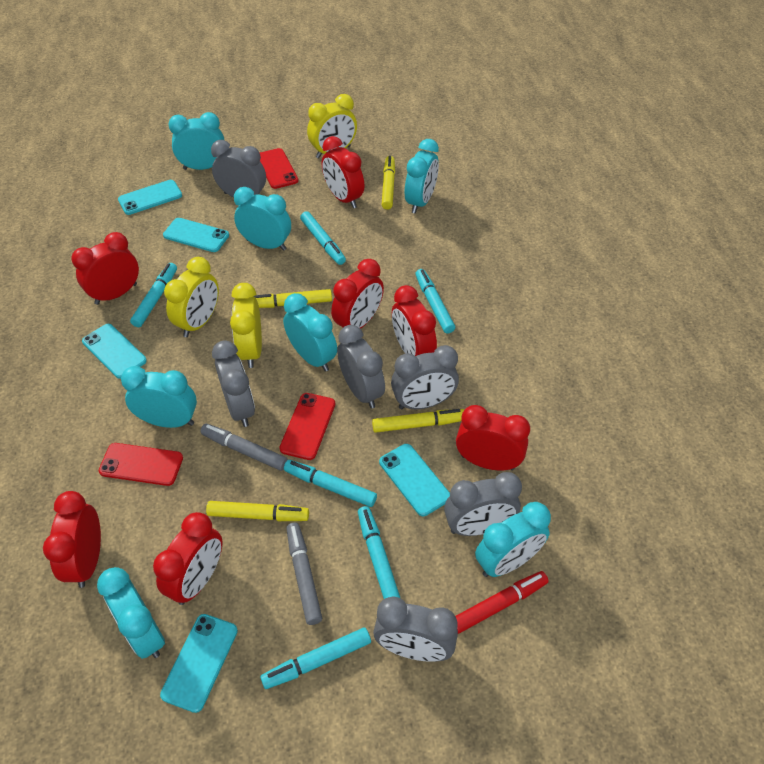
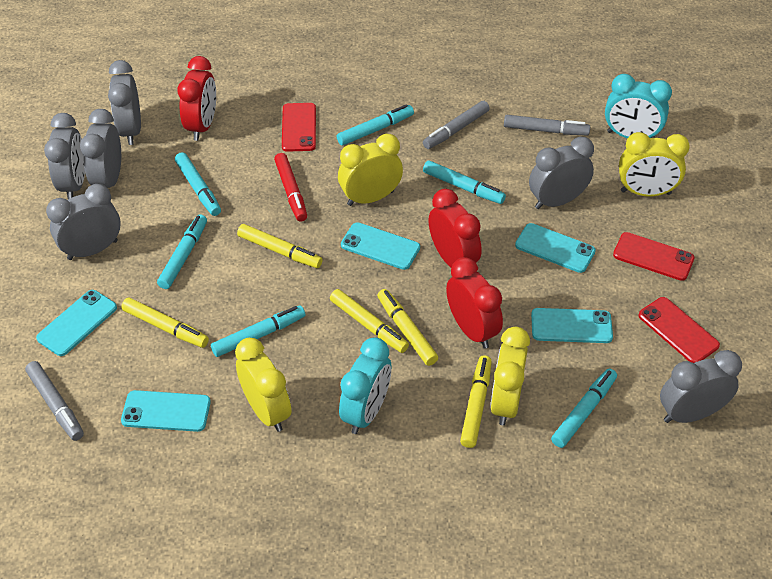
grey marker: [200,424,288,471] [286,523,322,625] = 2 -> [25,361,84,441] [423,101,490,149] [504,115,590,136] = 3
red clock: [43,491,101,588] [71,232,139,305] [153,512,222,605] [322,136,365,209] [331,259,384,329] [392,285,437,356] [456,405,530,471] = 7 -> [177,56,216,141] [429,189,482,267] [446,257,503,349] = 3
turquoise clock: [97,567,165,659] [121,366,197,428] [168,112,224,170] [234,187,291,251] [283,293,337,372] [405,139,439,214] [475,502,551,577] = 7 -> [339,337,391,434] [605,74,672,138] = 2
yellow clock: [164,257,219,337] [230,283,262,368] [307,94,357,158] = 3 -> [235,338,291,432] [338,134,403,206] [490,327,530,425] [619,132,690,197] = 4
yellow marker: [206,501,309,521] [253,289,332,308] [372,409,464,433] [382,156,395,210] = 4 -> [121,298,209,348] [237,224,323,268] [330,289,409,353] [377,289,438,366] [460,355,492,448] = 5

